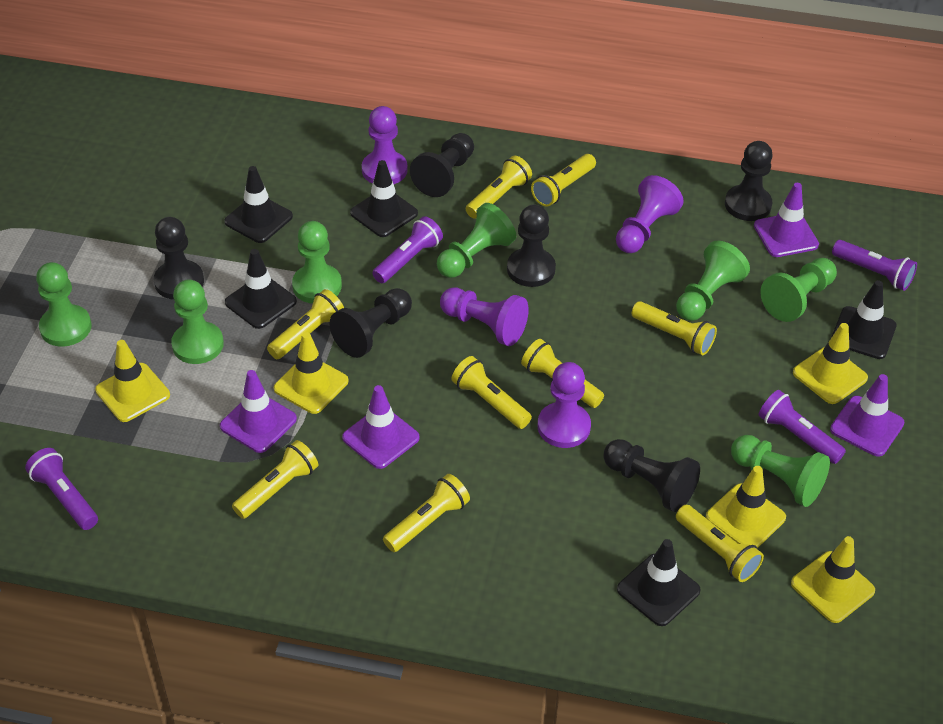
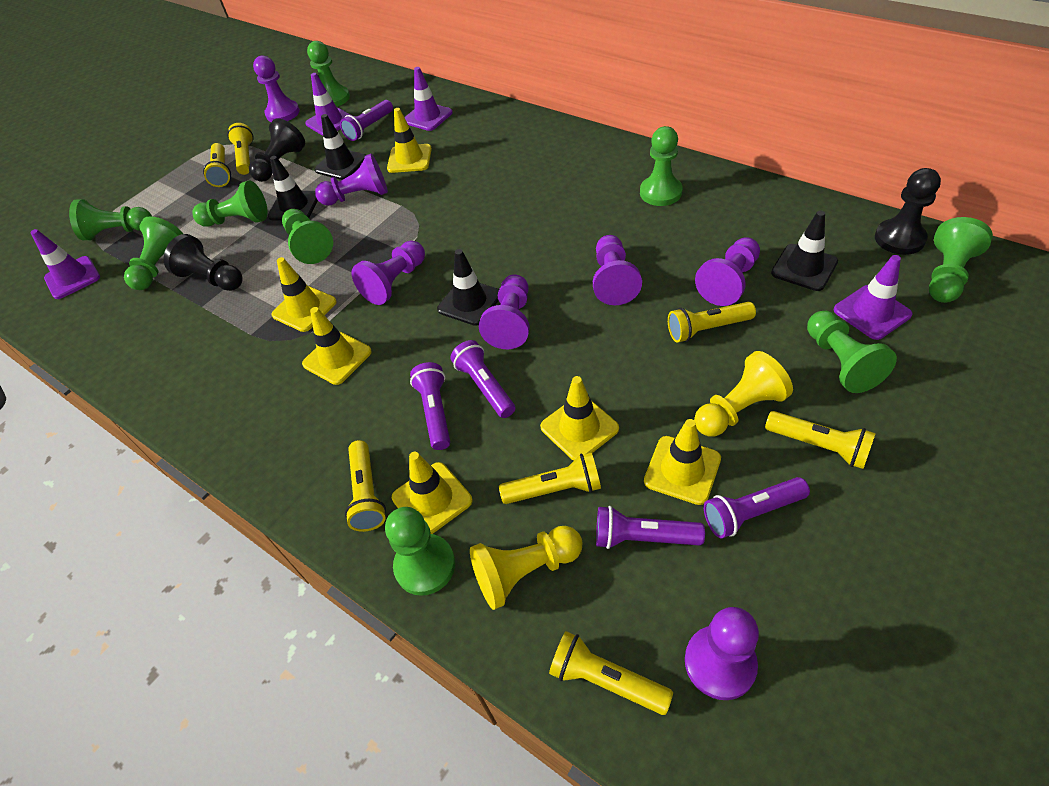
black pawn: [154,217,204,300] [329,288,412,358] [410,133,474,197] [507,205,556,287] [603,439,700,512] [725,141,773,221] = 6 -> [164,234,243,291] [249,118,305,182] [875,168,941,255] = 3
black traffic cone: [224,166,293,243] [225,249,297,329] [350,160,418,237] [617,539,701,626] [831,280,897,359] = 5 -> [268,156,318,220] [314,114,366,180] [437,249,499,326] [771,211,838,291] = 4
green pawn: [36,262,91,347] [171,280,224,364] [292,221,342,304] [437,203,516,278] [676,240,750,321] [731,435,830,507] [760,258,837,322] = 7 -> [69,199,152,240] [124,216,183,290] [192,180,268,227] [282,209,333,264] [307,41,350,107] [385,507,455,596] [640,126,683,206] [807,311,897,393] [929,217,993,303] = 9
purple flashlight: [25,448,98,530] [372,216,443,283] [758,390,846,464] [832,240,917,291] = 4 -> [340,100,393,141] [410,362,450,450] [450,340,515,418] [596,506,705,549] [704,477,810,538] = 5
purple pawn: [362,106,408,184] [440,288,529,346] [538,362,591,448] [616,175,684,253] = 4 -> [253,56,300,122] [315,154,388,206] [352,241,425,305] [479,275,530,349] [593,235,642,305] [685,607,759,700] [695,237,760,306] = 7
yellow flashlight: [232,440,318,519] [267,289,344,359] [383,474,470,552] [452,356,532,429] [466,156,532,219] [521,339,604,408] [531,154,596,207] [631,301,717,355] [676,505,764,582] = 9 -> [203,143,231,187] [227,123,254,175] [345,440,386,532] [499,453,601,504] [549,631,673,715] [668,302,756,342] [765,411,876,469] = 7
yellow pawn: none = 0 -> [470,526,582,610] [694,351,793,437] = 2
yellow traffic cone: [95,340,170,422] [274,332,349,414] [706,466,786,548] [791,536,875,623] [793,323,868,404] = 5 -> [271,257,337,332] [302,307,372,385] [387,108,432,173] [392,452,473,534] [540,376,619,461] [644,419,721,505] = 6

